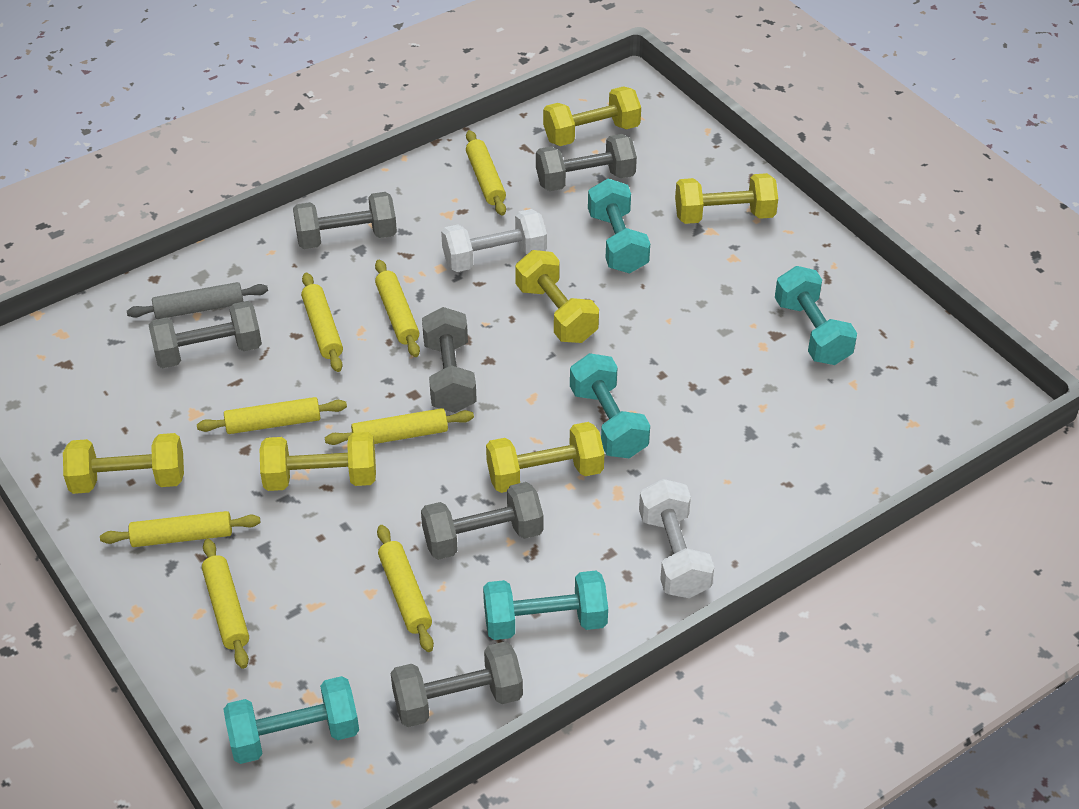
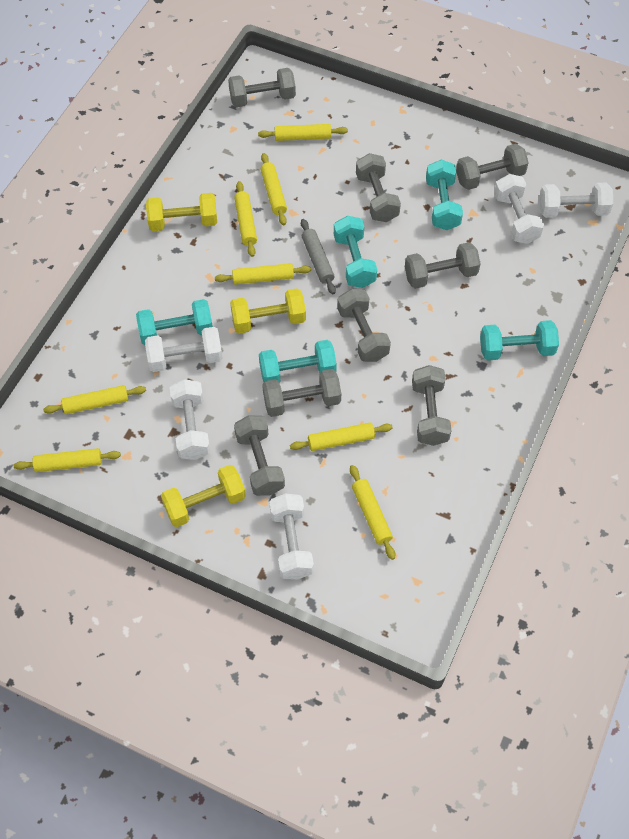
grey dumbbell: [149,301,262,368] [293,192,397,249] [391,642,523,727] [421,482,543,560] [422,307,477,413] [536,134,637,191] = 6 -> [228,68,296,107] [234,415,285,496] [262,369,341,417] [337,289,391,362] [356,153,401,222] [405,242,481,289] [412,365,452,446] [456,144,529,190] = 8
white dumbbell: [441,209,547,272] [639,479,714,598] = 2 -> [145,327,223,372] [170,379,210,460] [269,493,314,580] [494,174,544,244] [539,183,613,218] = 5
yellow dumbbell: [63,433,184,494] [260,432,376,491] [486,422,604,493] [515,250,599,343] [543,86,641,146] [675,173,778,224] = 6 -> [146,193,217,231] [161,465,246,527] [230,288,306,334] = 3

